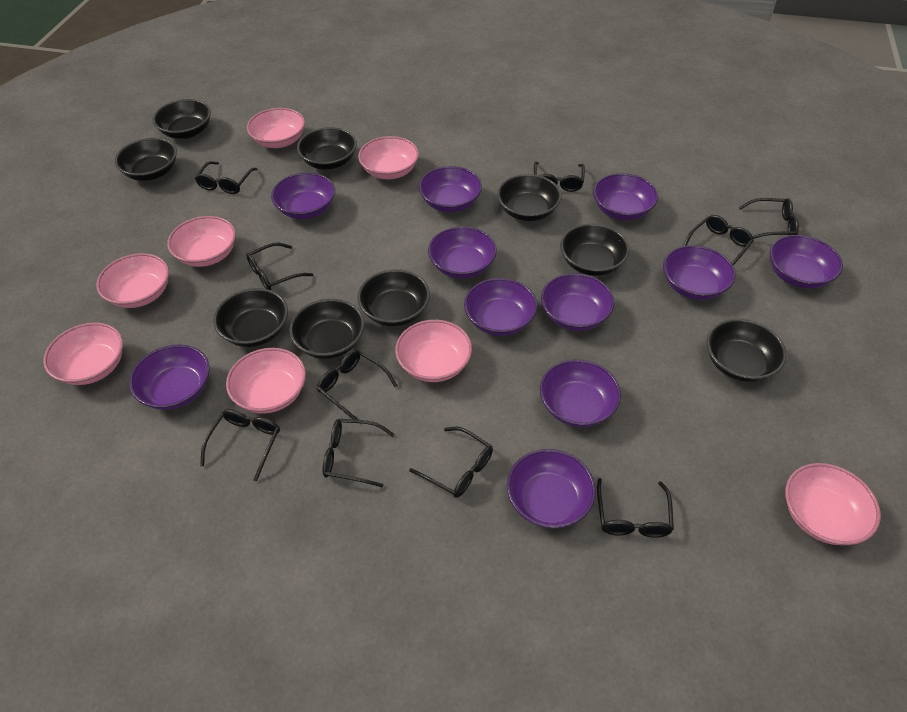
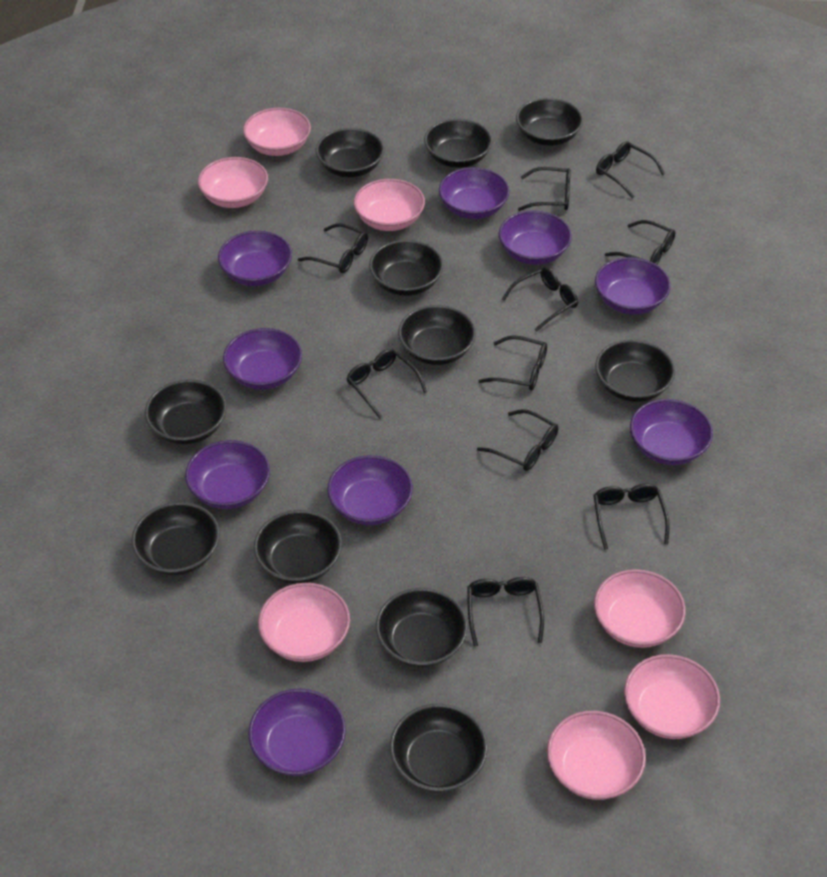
black bowl: [115,138,177,181] [152,99,211,139] [213,288,288,347] [289,299,365,359] [297,127,357,170] [357,269,430,326] [497,174,561,221] [560,224,630,276] [707,319,787,382] = 9 -> [131,502,220,575] [145,379,227,444] [254,510,342,584] [316,128,384,177] [369,240,444,296] [376,588,468,667] [390,704,488,792] [398,305,476,365] [424,119,492,168] [516,98,583,146] [595,340,675,402] = 11
pink bowl: [43,322,123,385] [96,253,169,308] [167,216,236,267] [226,348,306,414] [247,108,305,148] [358,136,419,179] [395,320,472,382] [785,463,881,545] = 8 -> [198,157,268,208] [243,108,311,156] [258,583,350,662] [354,179,425,231] [547,711,646,800] [594,569,686,648] [624,654,720,739] = 7
purple bowl: [129,345,210,410] [271,173,335,219] [419,166,482,212] [428,226,497,279] [464,278,537,336] [507,449,596,529] [540,360,621,427] [541,273,615,331] [593,173,658,220] [663,245,735,300] [769,235,843,289] = 11 -> [185,440,270,509] [218,231,292,286] [223,328,302,390] [248,688,346,776] [327,455,413,525] [439,167,510,219] [499,211,572,265] [595,257,671,315] [630,399,713,465] = 9

